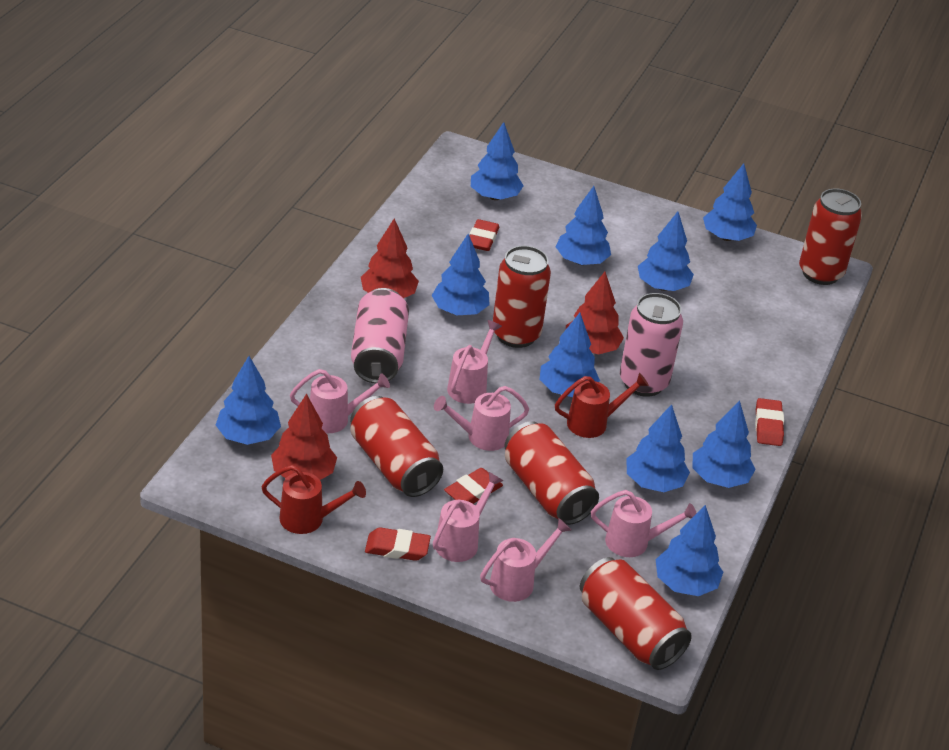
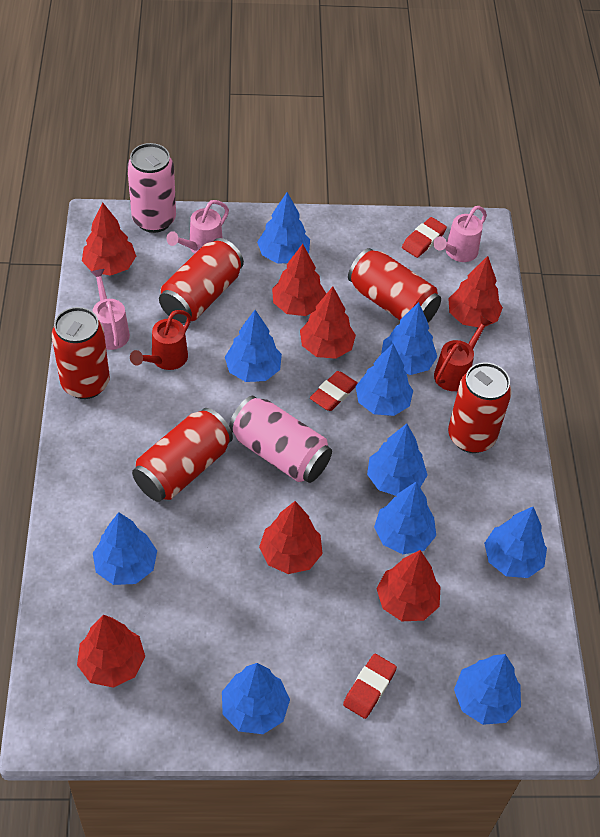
pink watering can: [290,369,390,433] [433,472,504,562] [434,386,529,451] [447,320,502,404] [480,518,571,602] [591,490,696,557] = 6 -> [90,269,130,350] [167,200,229,254] [433,206,487,262] = 3
red eraser: [365,528,431,561] [444,468,503,504] [470,219,499,251] [755,398,784,446] = 4 -> [310,371,358,411] [343,654,397,719] [402,217,447,258] = 3
red tree: [271,393,337,480] [361,218,419,298] [566,272,624,354] = 3 -> [77,614,145,688] [82,203,136,276] [259,501,323,574] [272,244,326,316] [300,287,356,359] [377,550,441,621] [448,256,503,327] = 7

